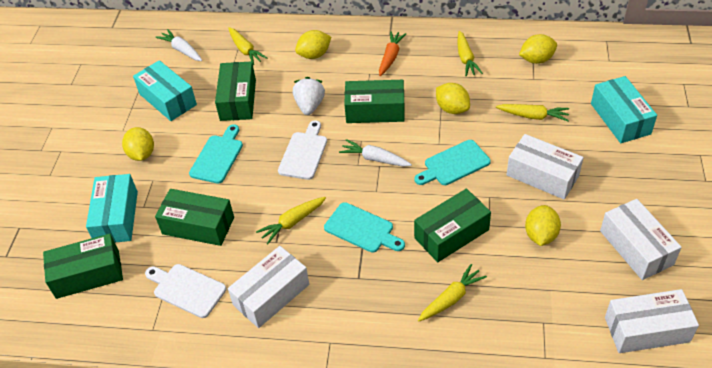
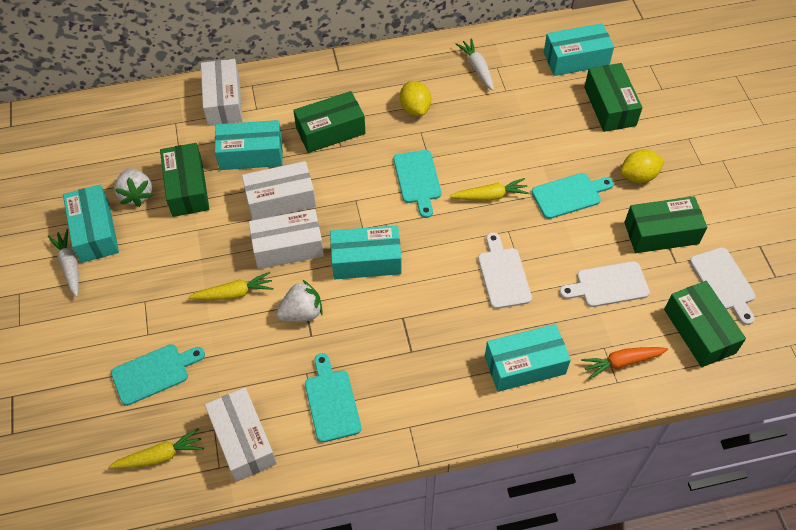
turquoise box: [86,174,138,243] [133,60,197,121] [591,76,657,143] = 3 -> [63,185,119,263] [215,120,283,170] [330,225,402,279] [485,324,571,392] [544,23,614,76] = 5
turquoise cutting board: [189,124,243,184] [324,202,405,253] [415,140,491,185] = 3 -> [111,344,205,406] [305,353,362,443] [394,150,441,218] [532,173,614,219] = 4
white cutting board: [145,264,226,318] [278,120,327,180] = 2 -> [478,232,532,309] [560,261,650,307] [690,247,756,325] = 3
white strawberry: [293,77,325,115] = 1 -> [114,168,153,207] [276,280,323,322] = 2
yellow carrot: [228,27,267,65] [256,197,326,244] [418,264,487,321] [457,31,483,76] [496,104,569,121] = 5 -> [109,428,204,468] [188,272,274,300] [450,178,529,201] = 3
yellow lemon: [122,127,154,161] [295,30,331,59] [436,83,470,114] [519,34,557,64] [525,205,561,246] = 5 -> [400,81,431,116] [620,149,665,183] = 2

